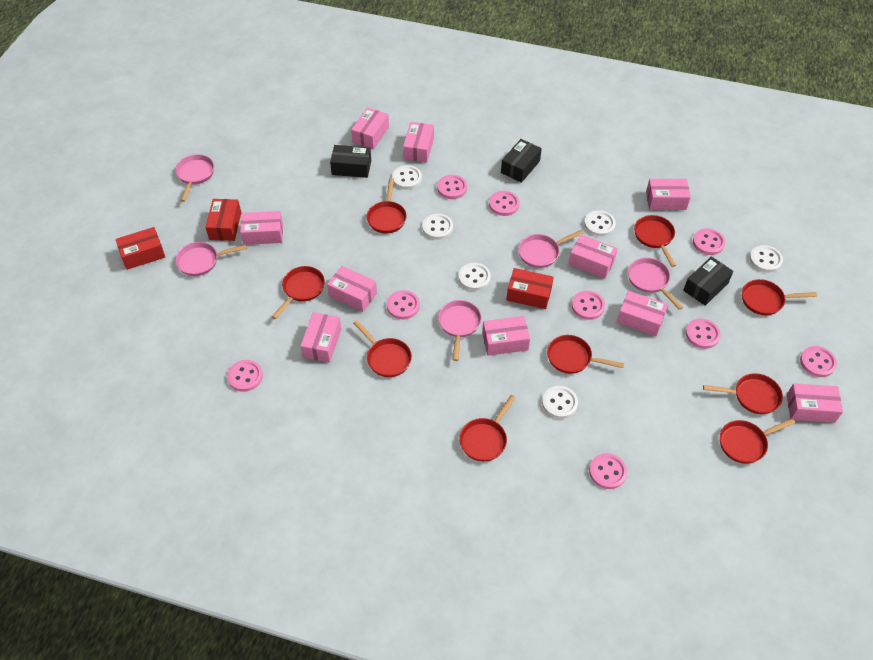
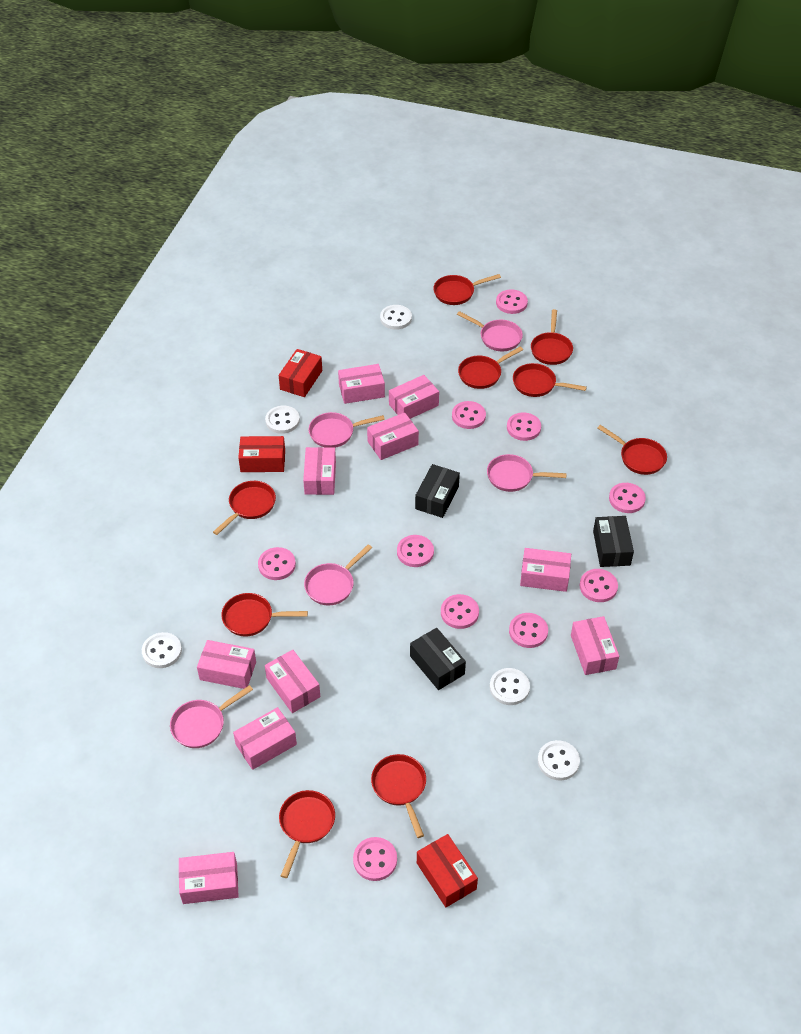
pink button: [227,360,263,392] [387,290,420,319] [437,175,467,199] [489,191,520,216] [572,291,605,320] [589,453,627,489] [686,319,721,349] [693,228,725,255] [800,346,837,377] = 9 -> [258,547,296,580] [353,837,397,881] [397,535,434,567] [441,594,479,629] [452,401,486,429] [496,290,528,314] [507,412,541,441] [509,613,548,648] [579,569,618,602] [609,483,646,513] = 10
white button: [392,165,422,189] [422,214,453,240] [458,263,491,291] [542,386,578,419] [584,210,616,236] [749,245,783,272] = 6 -> [142,632,182,668] [265,406,300,434] [380,305,412,330] [490,668,530,705] [538,740,580,780] = 5

